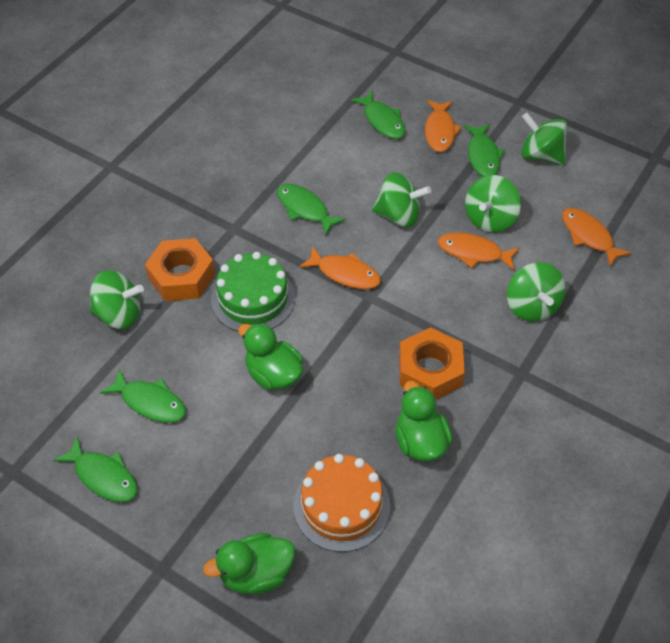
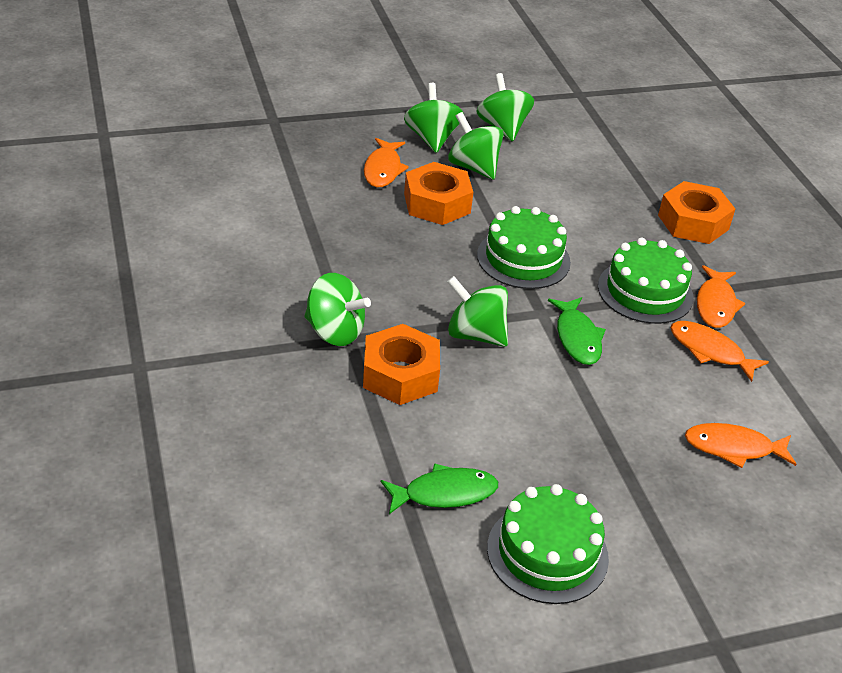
green cake: [211,252,295,332] = 1 -> [477,206,571,289] [487,484,609,604] [598,237,694,324] = 3
green duck: [203,533,295,595] [238,323,303,390] [395,381,452,462] = 3 -> none = 0
green fish: [53,436,137,502] [100,369,186,422] [277,184,345,236] [351,90,405,139] [463,124,505,177] = 5 -> [381,463,498,514] [548,297,606,365] = 2
orange cake: [293,454,390,552] = 1 -> none = 0
orange nut: [145,238,215,301] [399,327,465,400] = 2 -> [363,324,440,405] [404,162,473,225] [658,181,735,244] = 3

